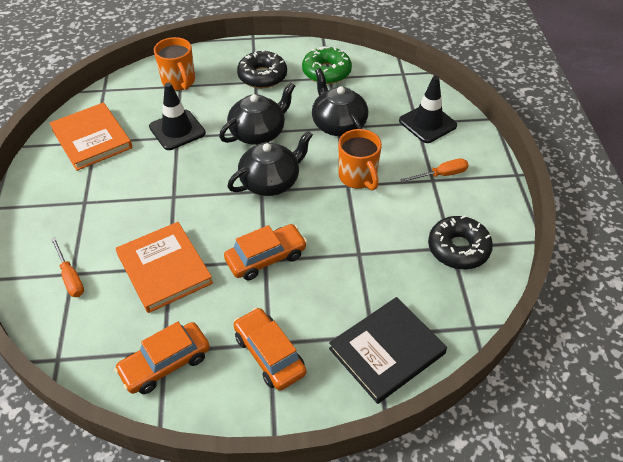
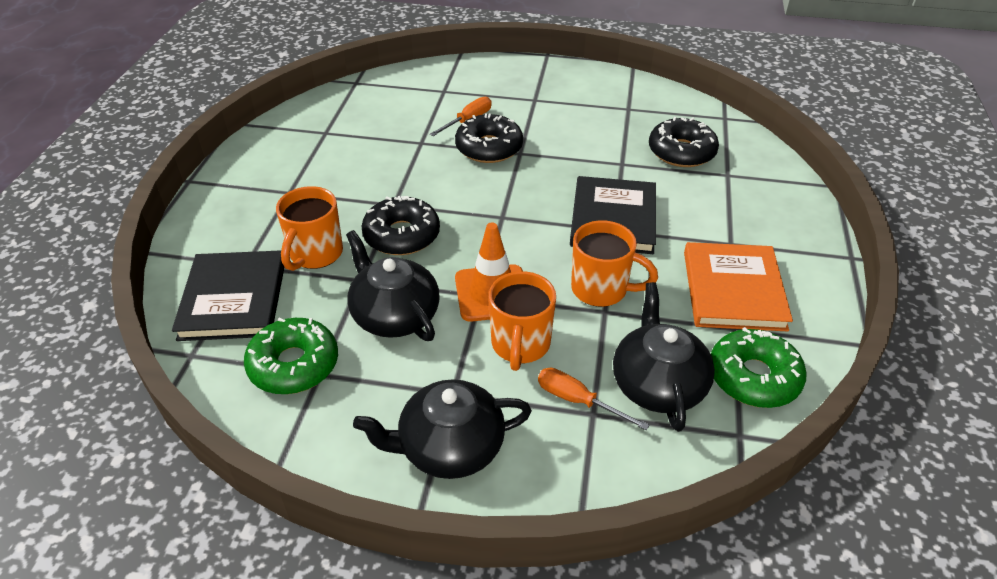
black book: [329,297,447,404] = 1 -> [172,250,284,341] [570,176,656,254] = 2
black donut: [237,50,287,88] [428,215,493,269] = 2 -> [361,196,440,255] [455,113,523,163] [649,117,719,167] = 3
black traffic cone: [149,82,206,150] [399,76,457,143] = 2 -> none = 0
green donut: [302,46,352,84] = 1 -> [244,317,338,394] [711,327,807,408] = 2
orange book: [49,102,132,171] [116,222,213,313] = 2 -> [684,242,793,332] = 1
orange car: [114,322,210,394] [224,224,307,280] [234,307,306,391] = 3 -> none = 0
orange mug: [154,37,195,91] [338,129,382,190] = 2 -> [276,186,343,271] [489,271,556,371] [571,220,658,307] = 3
orange traffic cone: none = 0 -> [455,223,523,321] = 1

